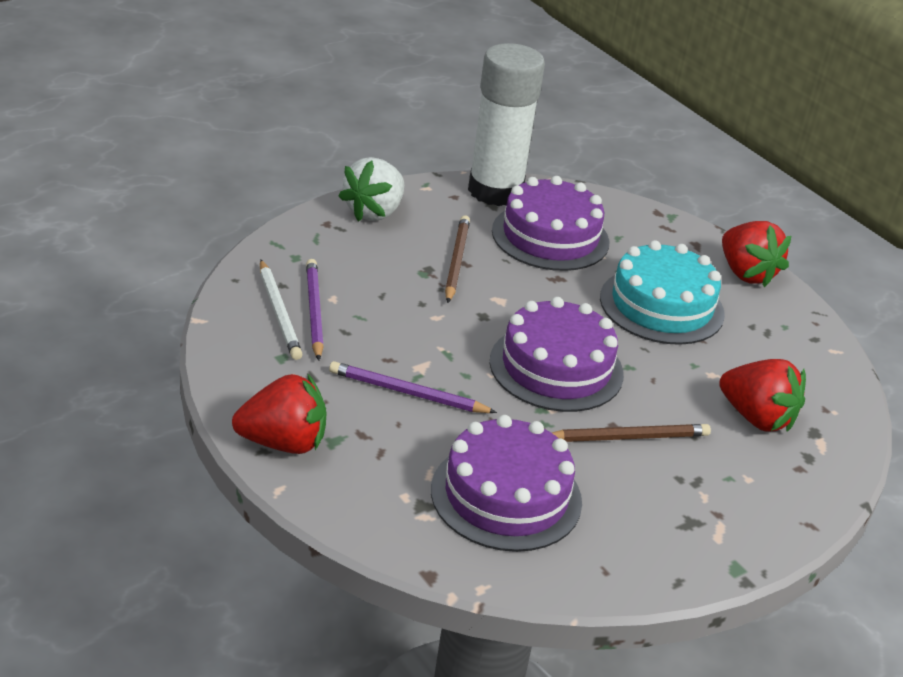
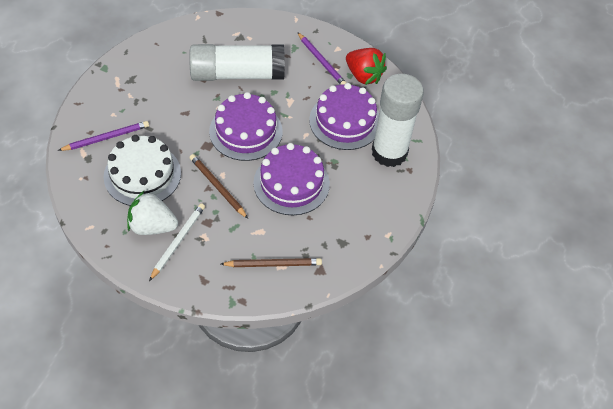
red strawberry: [232,373,327,454] [719,359,806,432] [722,221,791,288] = 3 -> [346,48,387,85] = 1
turquoise cake: [600,240,725,345] = 1 -> none = 0
white cake: none = 0 -> [104,135,181,206] = 1
white glue stick: [468,43,545,206] = 1 -> [189,44,285,81] [372,74,424,167] = 2

